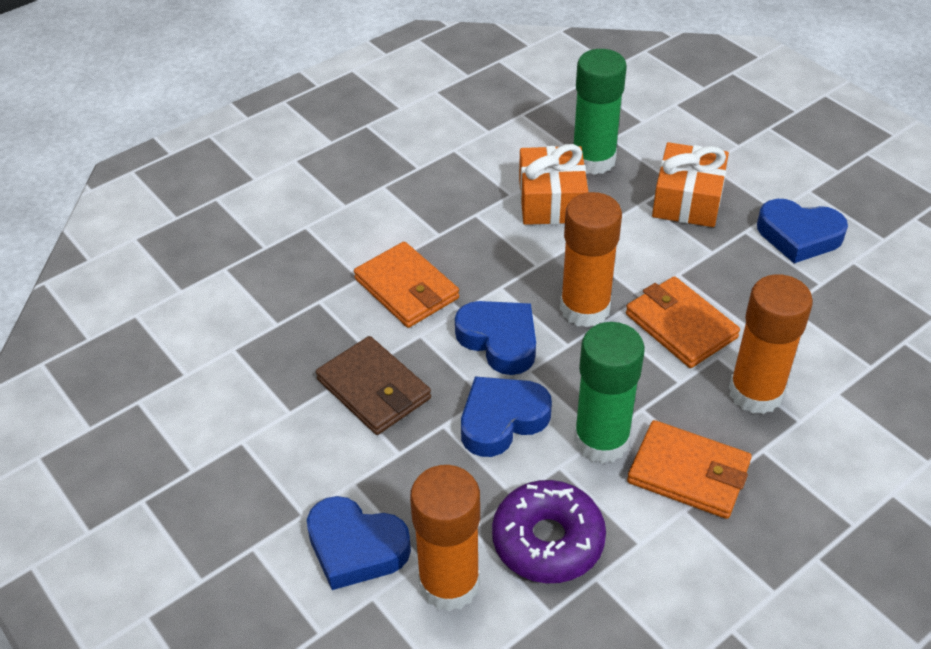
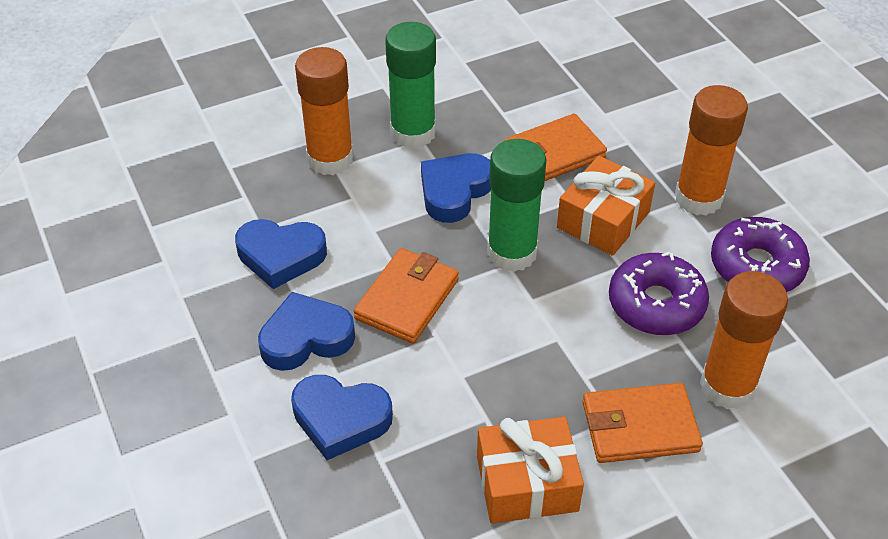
brown wallet: [316,336,431,435] = 1 -> none = 0
purple donut: [492,480,606,583] = 1 -> [609,252,709,335] [711,217,810,292] = 2

